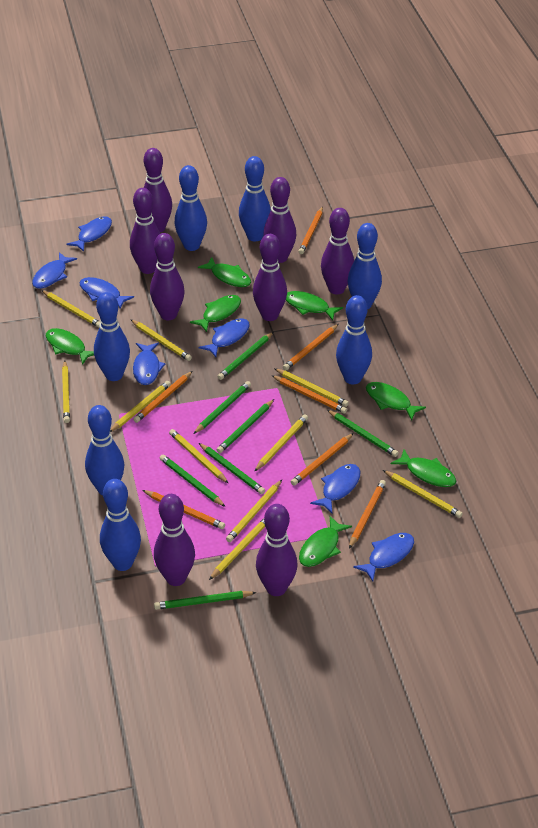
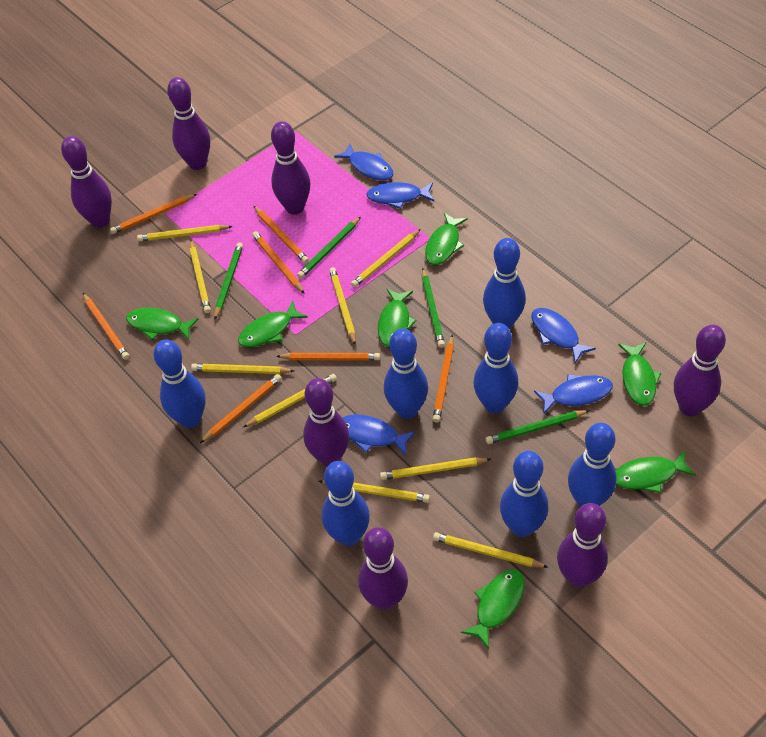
blue fish: [32,252,77,289] [67,216,112,252] [80,277,134,309] [133,343,166,385] [198,318,250,357] [310,464,360,513] [353,533,414,582] = 7 -> [334,143,394,181] [343,415,416,456] [366,182,434,209] [531,308,596,363] [534,374,613,414] = 5
green pencil: [154,591,257,610] [160,454,226,507] [194,381,251,434] [199,443,265,494] [216,399,274,453] [217,332,273,380] [327,410,399,457] = 7 -> [214,243,243,320] [297,217,361,279] [422,268,445,348] [486,410,590,444] = 4
purple bowling pin: [130,188,160,274] [144,148,172,232] [150,233,185,320] [154,494,195,586] [253,234,287,321] [256,504,298,596] [263,177,296,263] [321,208,354,294] = 8 -> [61,136,112,228] [167,77,210,170] [271,121,310,215] [303,378,349,466] [358,527,408,610] [557,503,608,588] [674,325,726,416] = 7
yellow pencil: [41,290,100,328] [62,361,70,423] [110,381,171,432] [130,319,192,361] [169,429,228,483] [209,519,265,580] [226,480,282,542] [255,414,308,471] [274,368,349,407] [383,470,463,518] = 10 -> [137,225,233,241] [190,240,211,313] [191,364,294,374] [243,374,337,427] [319,480,430,503] [329,267,356,345] [351,229,421,287] [380,457,491,480] [433,532,549,568] = 9

